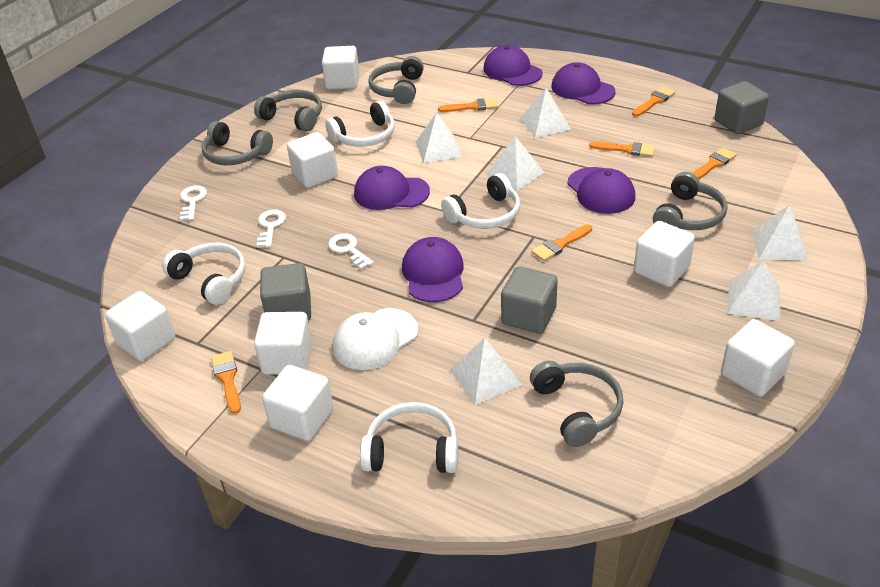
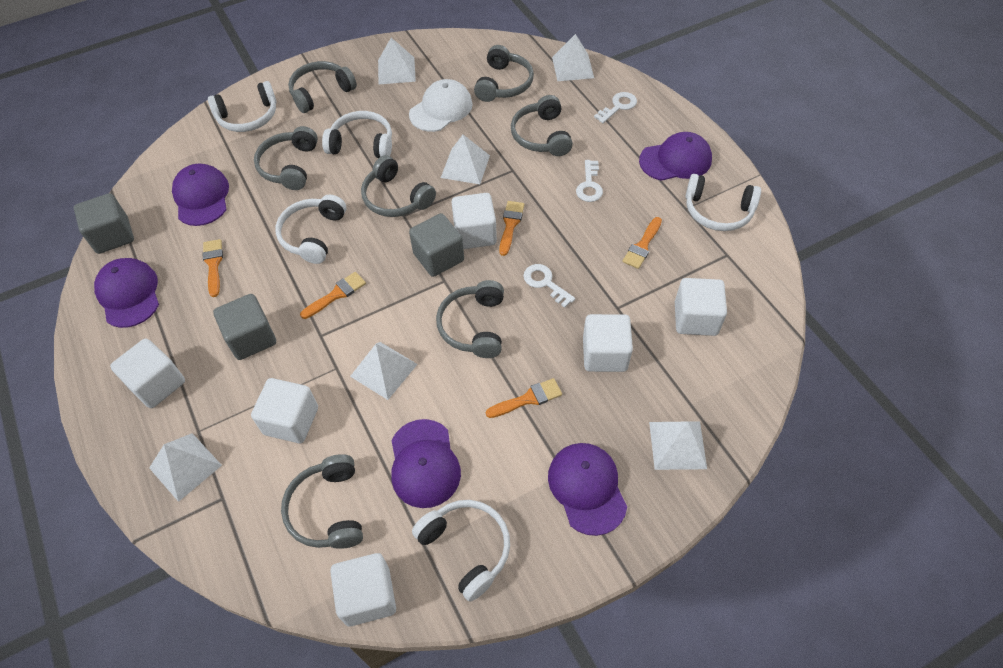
grey headphones: [201,121,273,165] [254,90,322,132] [368,56,424,104] [530,361,624,447] [653,172,728,230] = 5 -> [254,126,318,190] [281,454,363,549] [288,61,357,113] [361,155,436,217] [436,280,504,358] [474,45,534,102] [511,95,573,156] = 7
orange brush: [211,351,241,414] [438,98,498,112] [532,224,592,261] [589,141,655,157] [632,87,675,116] [692,148,737,179] = 6 -> [203,239,223,297] [300,272,366,319] [486,378,562,418] [499,201,525,256] [622,217,662,269] = 5
white cube: [105,291,175,361] [254,312,313,375] [262,365,334,441] [287,132,338,188] [322,46,359,90] [634,221,695,287] [721,319,795,397] = 7 -> [110,338,185,408] [251,378,318,443] [330,553,396,626] [451,193,497,249] [583,314,633,372] [675,278,727,336] = 6
white headphones: [162,243,245,305] [325,101,395,147] [360,402,458,473] [441,173,520,229] = 4 -> [208,81,277,132] [275,195,346,264] [322,111,392,158] [412,500,510,602] [686,174,761,231] = 5

